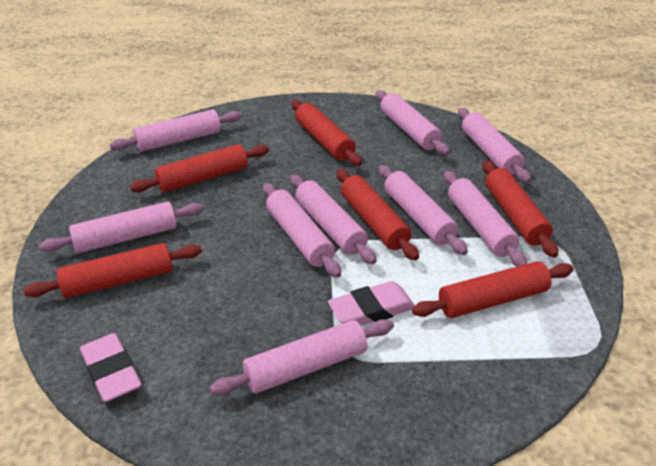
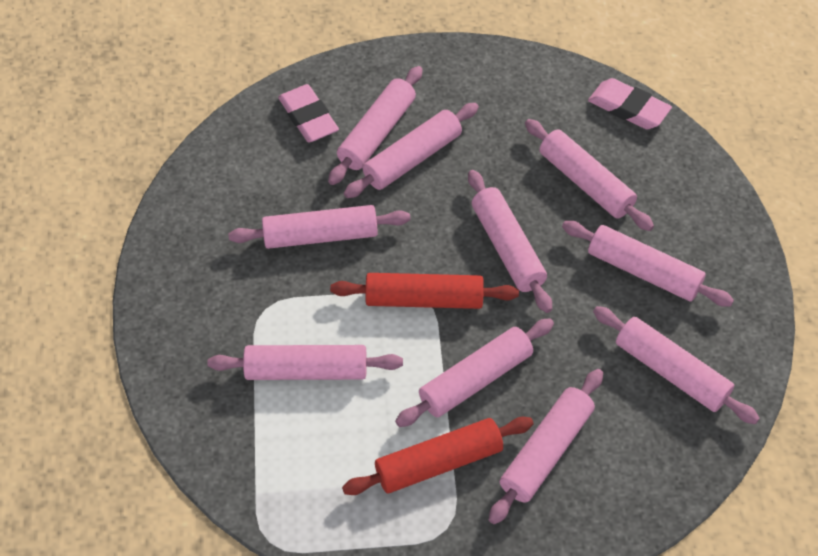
pink rolling pin: [39,201,203,253] [110,109,242,152] [210,319,394,396] [263,183,341,278] [290,175,377,264] [376,90,450,155] [378,165,468,255] [444,171,527,267] [458,108,531,183] = 9 -> [207,345,403,380] [228,205,410,249] [328,66,423,185] [344,103,479,198] [395,318,554,427] [468,170,552,313] [489,369,603,524] [525,119,654,231] [562,221,734,307] [593,306,760,424] = 10
red rolling pin: [23,243,202,298] [130,144,269,193] [291,100,362,166] [336,169,419,260] [412,261,574,318] [482,161,558,258] = 6 -> [330,273,519,309] [342,417,534,495] = 2

